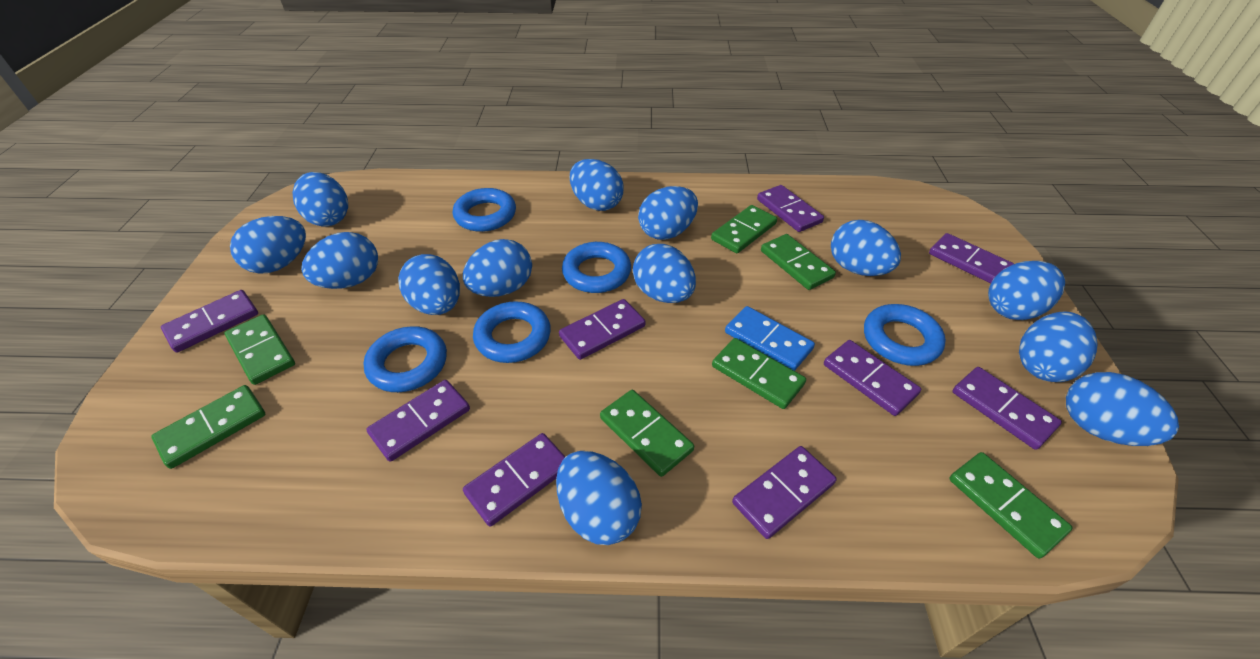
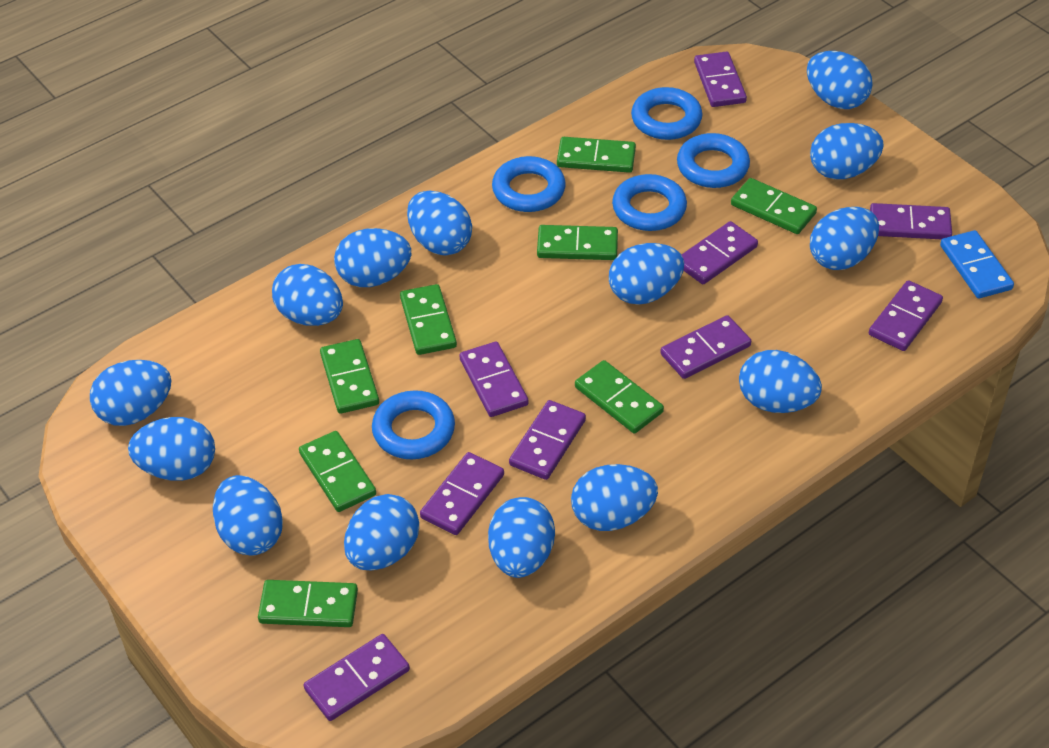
blue egg: [230,216,306,274] [292,172,348,227] [301,232,378,289] [398,254,460,315] [463,239,532,297] [556,451,642,545] [570,159,624,211] [633,244,696,303] [638,186,698,240] [831,220,901,276] [988,261,1065,320] [1019,311,1098,382] [1066,372,1179,446] = 13 -> [90,360,171,426] [128,417,215,481] [213,475,283,556] [272,264,343,326] [334,228,411,287] [344,494,419,570] [407,191,472,256] [488,497,555,578] [571,464,658,531] [609,243,684,305] [739,350,822,413] [807,51,873,109] [810,123,884,179] [810,207,879,270] = 14
green domino: [151,385,265,469] [225,314,295,385] [600,390,694,477] [711,205,777,253] [712,338,806,409] [761,234,836,290] [949,452,1073,559] = 7 -> [258,580,358,627] [299,431,376,512] [320,339,379,414] [400,284,457,355] [537,225,618,260] [557,137,636,173] [575,360,664,433] [731,178,817,234] = 8

